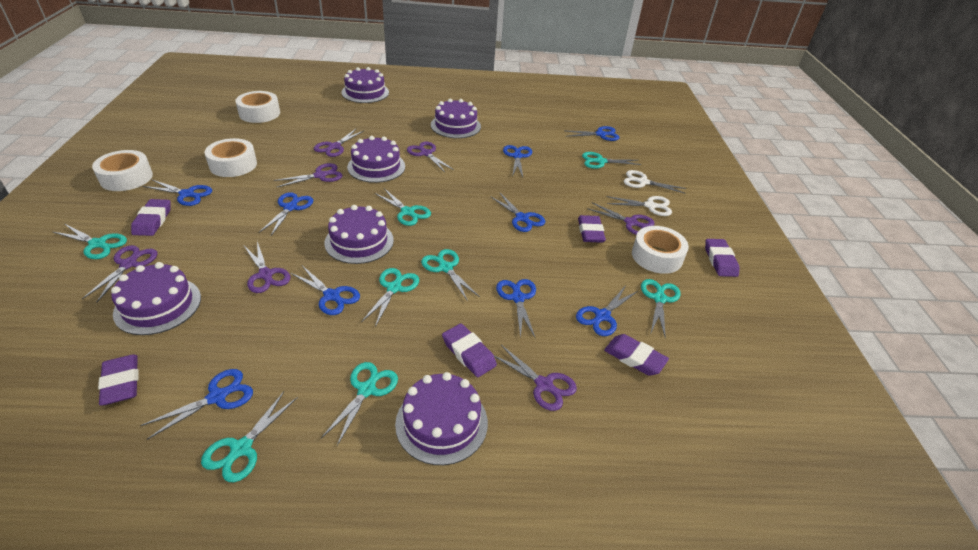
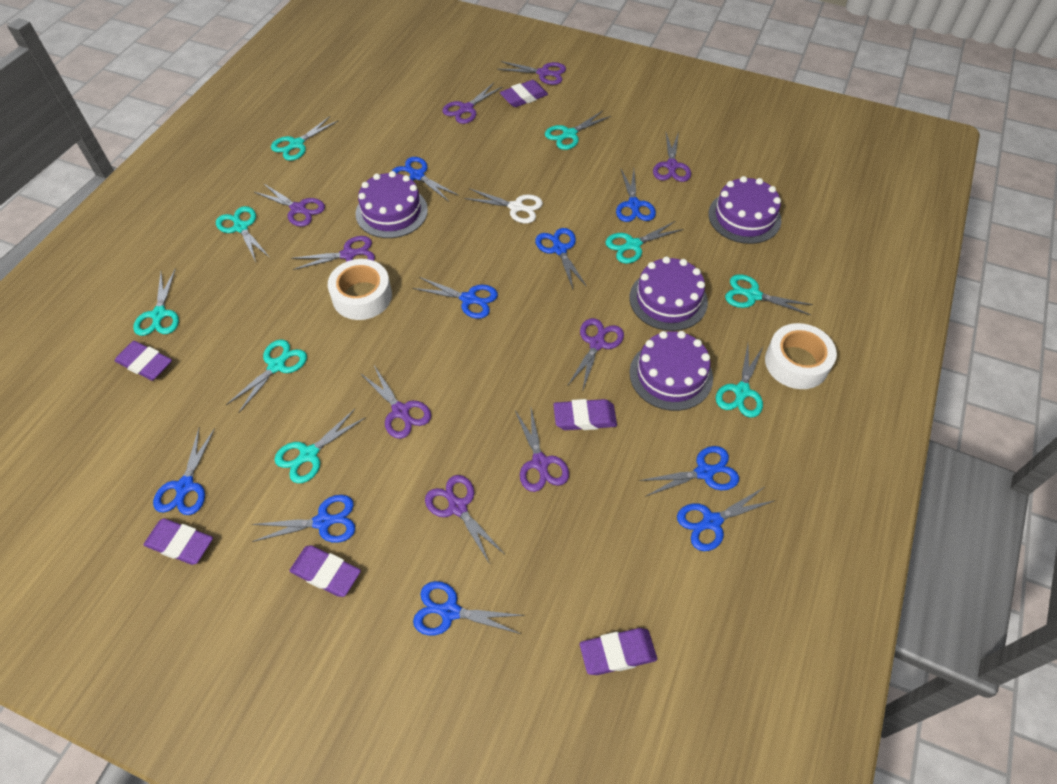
purple cake: [111,262,201,335] [324,205,394,264] [341,67,389,103] [347,136,405,183] [395,372,488,465] [431,99,481,138] = 6 -> [356,171,428,238] [629,331,713,411] [630,257,708,331] [708,176,781,244] = 4
purple scissors: [82,245,158,302] [244,242,291,293] [274,163,343,187] [314,129,364,157] [407,142,454,172] [494,345,577,411] [587,202,655,235] = 7 -> [254,183,325,227] [291,236,375,270] [360,366,431,439] [425,475,504,564] [442,83,502,124] [497,61,566,85] [515,409,569,492] [568,318,624,392] [653,132,691,182] = 9
turquoise scissors: [53,224,127,259] [201,392,298,482] [321,362,398,446] [361,268,419,327] [374,188,431,226] [421,249,480,301] [582,152,642,169] [641,279,681,338] = 8 -> [133,270,179,336] [216,206,270,262] [226,339,307,413] [271,116,338,161] [274,409,366,483] [545,111,611,150] [605,221,684,264] [716,344,763,418] [725,274,813,315] = 9
white scissors: [606,196,672,216] [624,170,686,194] = 2 -> [464,188,543,223] = 1
white tape: [92,150,153,191] [205,138,257,177] [235,91,280,123] [632,226,689,274] = 4 -> [328,259,392,320] [765,323,837,389] = 2

